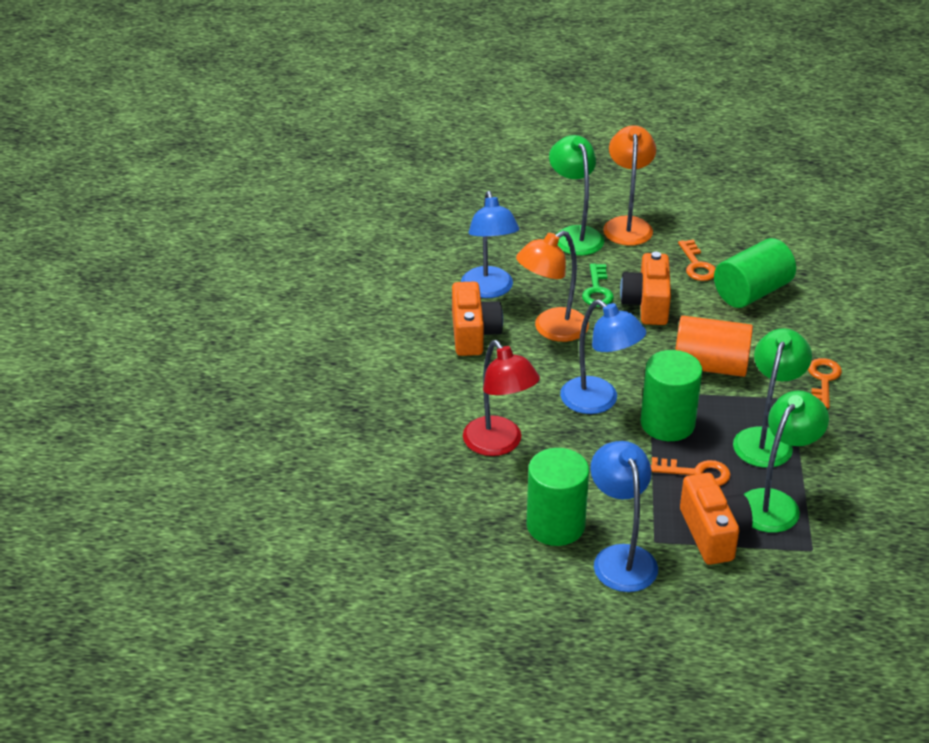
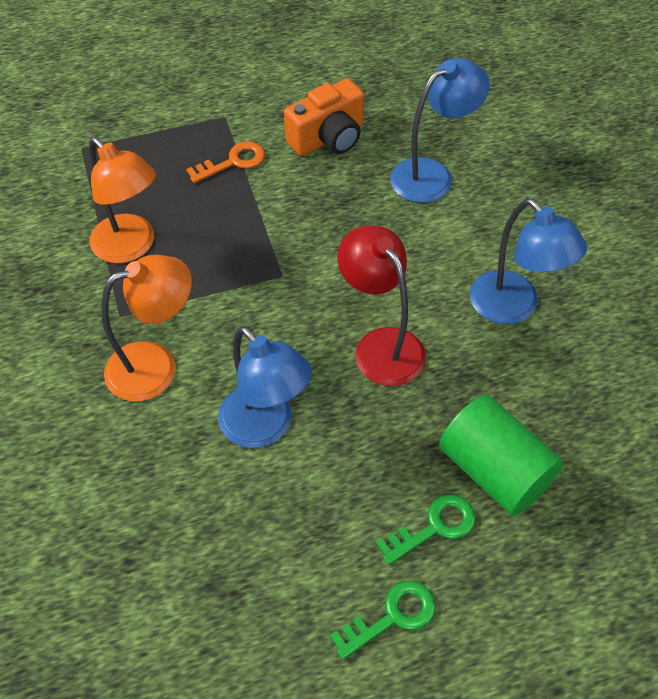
green cylinder: [526,448,589,546] [640,350,703,441] [714,238,796,308] = 3 -> [439,395,563,516] = 1
green key: [582,263,614,307] = 1 -> [330,581,436,659] [376,494,476,565] = 2
green lamp: [549,135,604,255] [733,328,812,468] [743,391,829,533] = 3 -> none = 0
orange camera: [452,282,503,356] [620,252,671,325] [680,473,753,565] = 3 -> [284,78,364,156] = 1
orange cylinder: [675,316,753,377] = 1 -> none = 0
orange key: [651,457,731,486] [678,240,716,281] [808,358,842,408] = 3 -> [186,141,265,183] = 1

